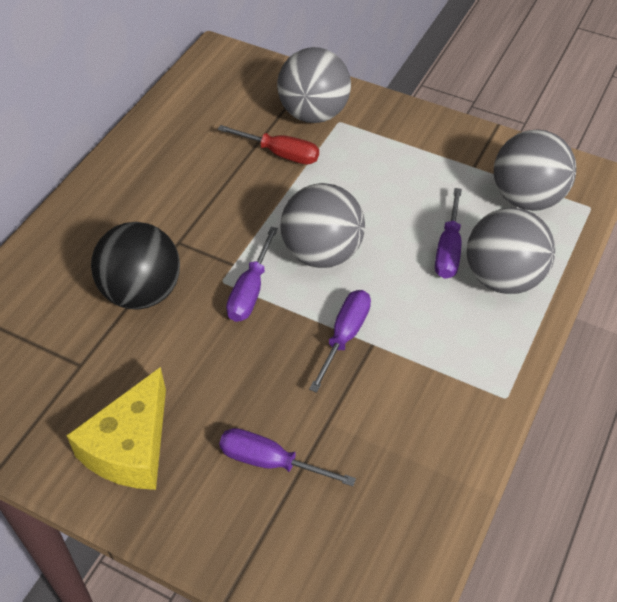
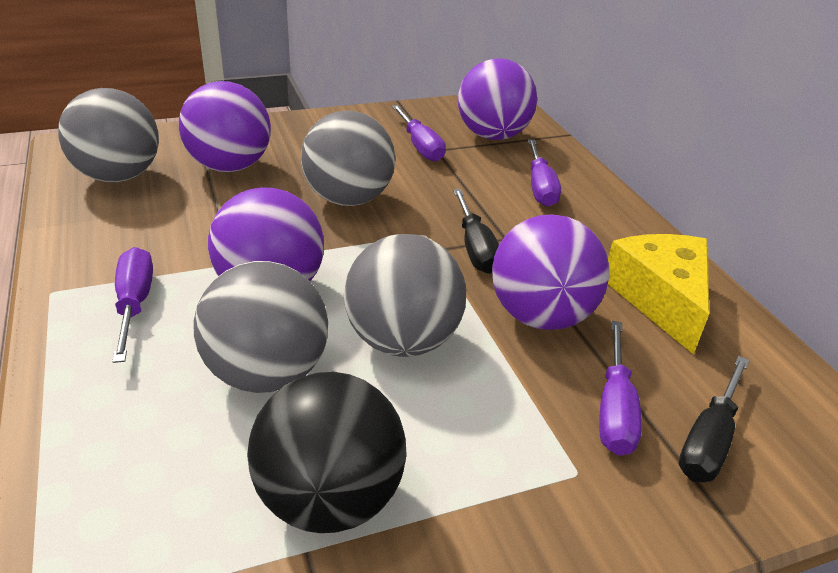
black screwdriver: none = 0 -> [453,189,499,273] [679,356,750,482] = 2
purple ball: none = 0 -> [179,81,271,172] [208,187,324,281] [458,58,537,140] [492,214,609,330] = 4
red screwdriver: [218,125,319,164] = 1 -> none = 0

